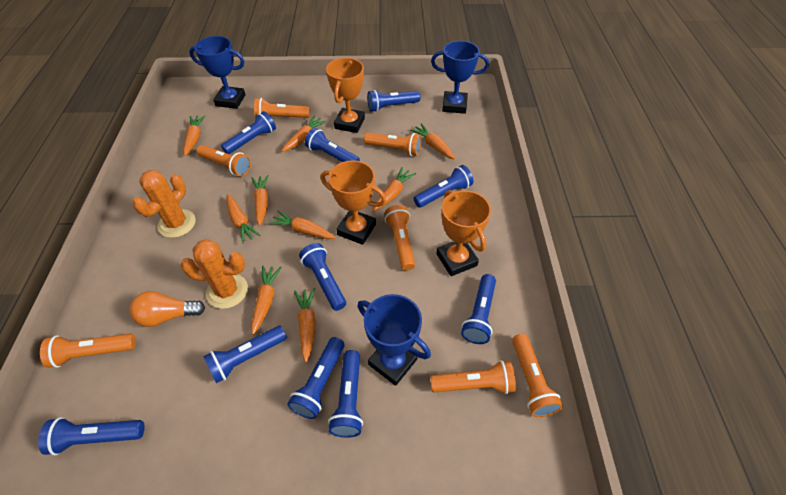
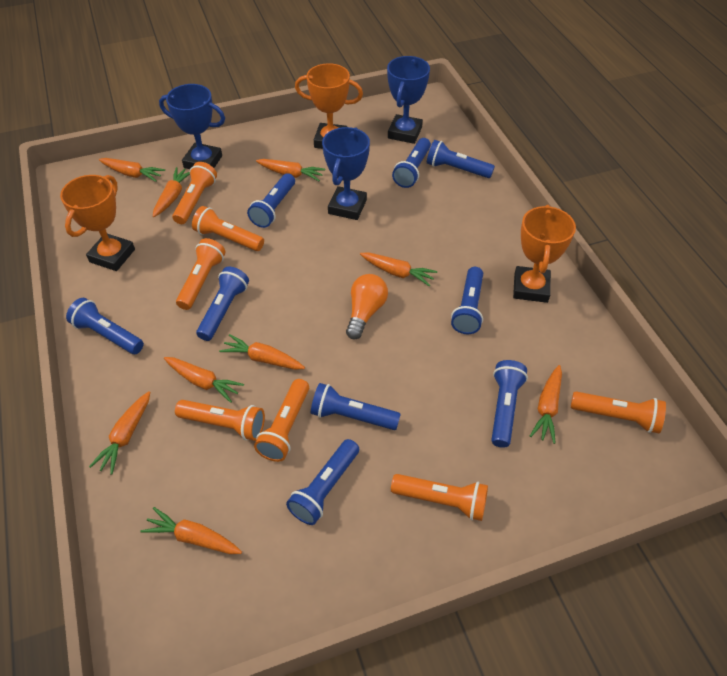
blue flashlight: [38,417,144,455] [203,326,287,383] [221,111,276,154] [287,337,344,419] [299,243,346,311] [305,128,360,162] [328,350,363,438] [367,90,420,112] [414,165,473,208] [461,274,496,344] = 10 -> [66,298,144,354] [196,267,249,341] [247,173,295,228] [286,439,359,525] [311,383,401,430] [392,138,431,188] [427,140,495,178] [451,267,483,334] [491,360,528,448] = 9
orange cactus: [132,170,196,238] [180,239,248,309] = 2 -> none = 0

